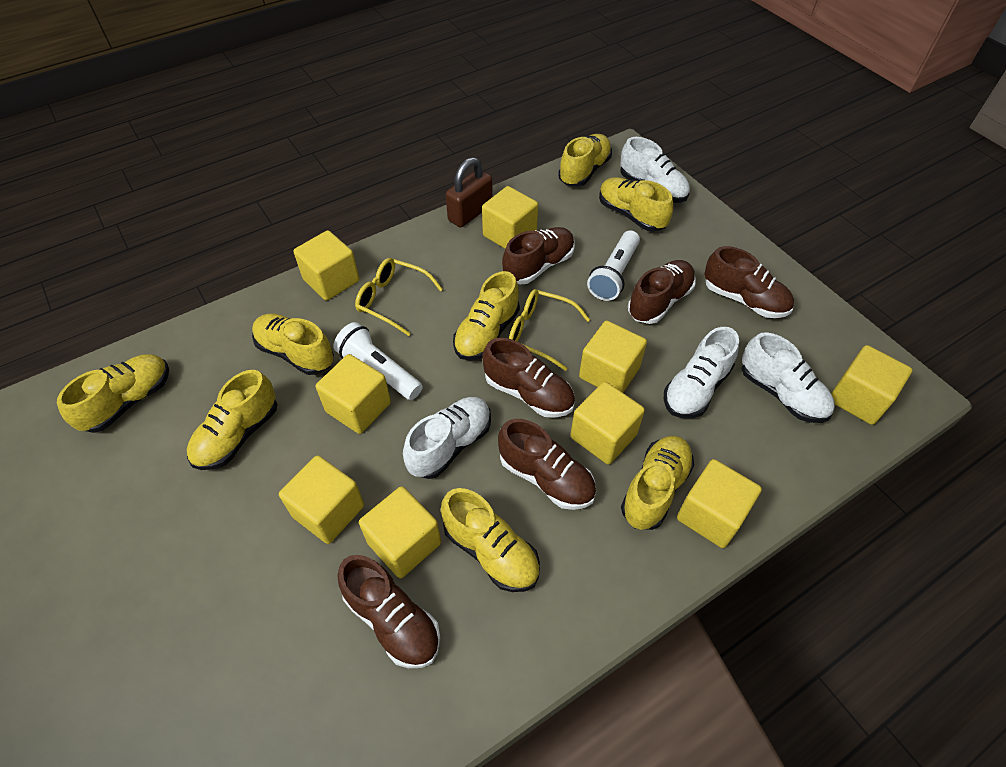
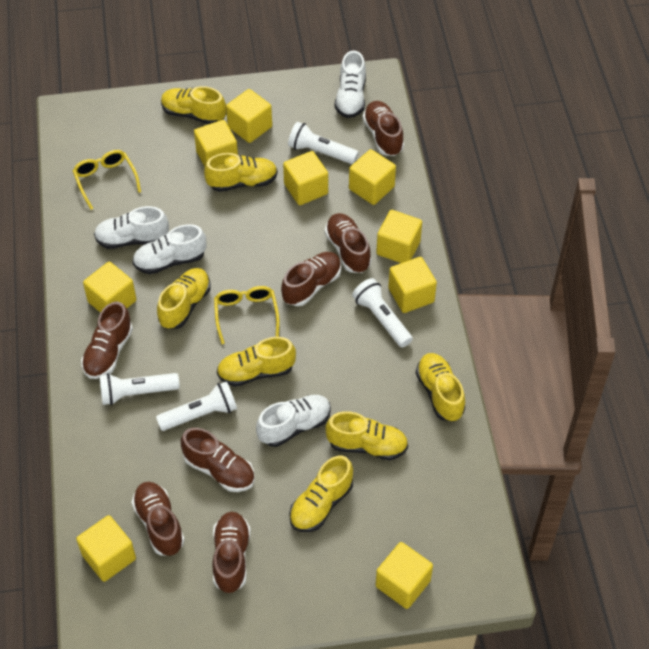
brown padlock: [446,157,493,228] = 1 -> none = 0
brown shoe: [337,555,440,668] [482,338,575,418] [498,419,596,510] [502,227,575,284] [628,260,696,324] [704,246,794,318] = 6 -> [81,301,133,379] [131,482,185,556] [181,428,255,492] [212,512,251,593] [281,252,341,306] [325,213,371,273] [363,101,404,156] = 7
white flashlight: [333,322,423,400] [587,230,640,301] = 2 -> [99,373,180,405] [156,381,237,431] [288,122,359,164] [352,278,413,348] = 4
yellow shoe: [57,354,169,433] [187,370,278,470] [252,314,334,375] [441,488,540,592] [453,271,520,360] [558,134,612,186] [599,177,673,232] [621,436,694,530] = 8 -> [157,268,211,329] [161,86,226,124] [204,153,278,192] [217,337,296,387] [289,456,353,532] [325,411,408,460] [416,353,465,422] = 7

